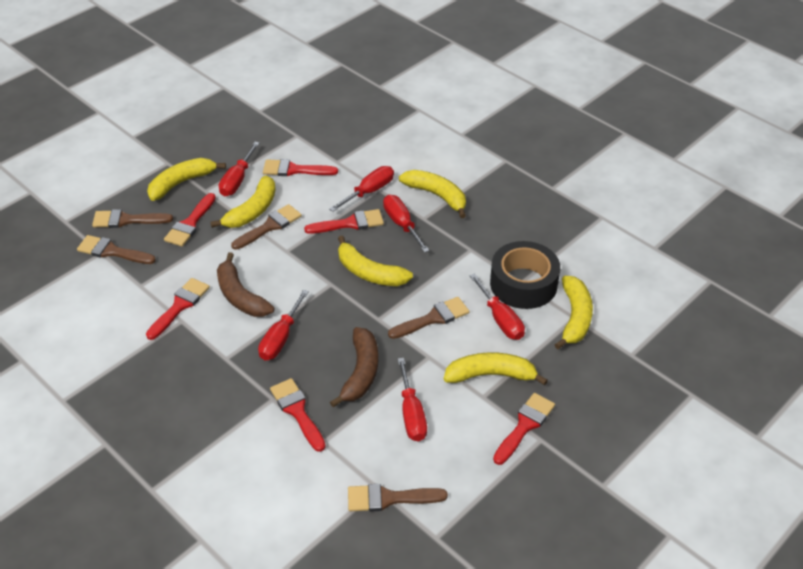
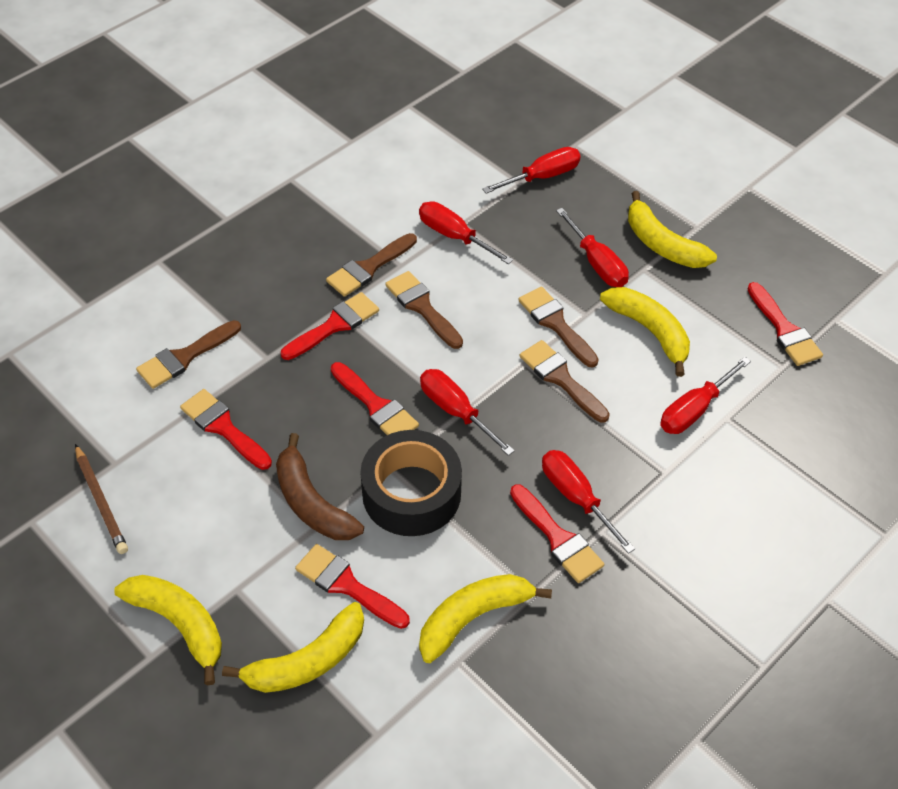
brown banana: [217,252,274,317] [330,327,378,407] = 2 -> [276,433,364,540] = 1
brown pencil: none = 0 -> [75,444,128,554] = 1
yellow banana: [147,158,226,201] [210,176,276,228] [338,236,413,286] [399,170,466,218] [444,352,548,385] [554,276,593,349] = 6 -> [114,575,222,685] [222,602,364,693] [419,574,552,663] [600,287,690,377] [628,191,717,268] = 5

